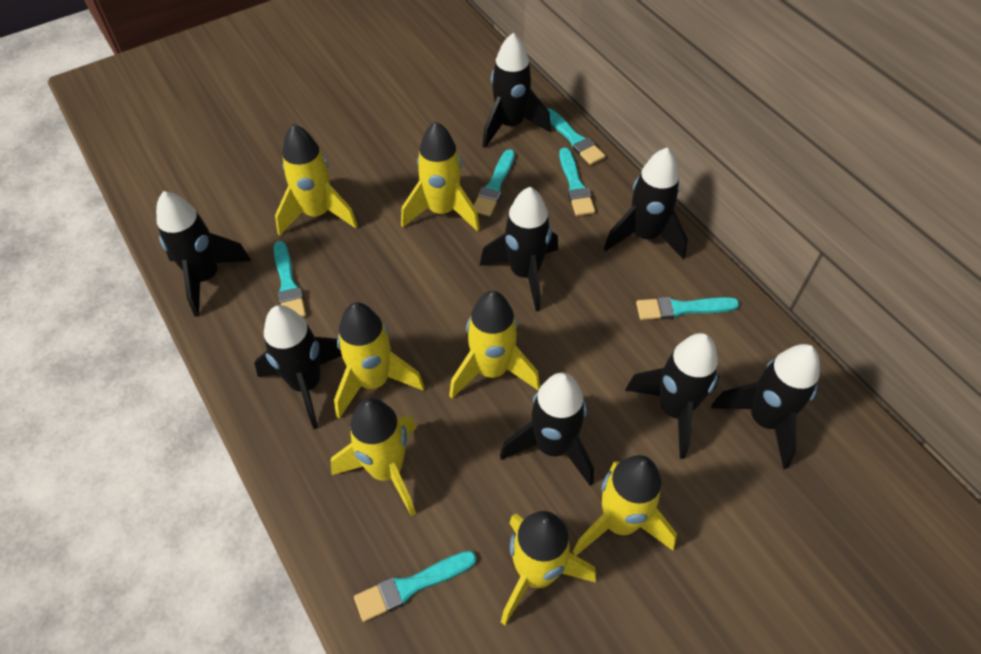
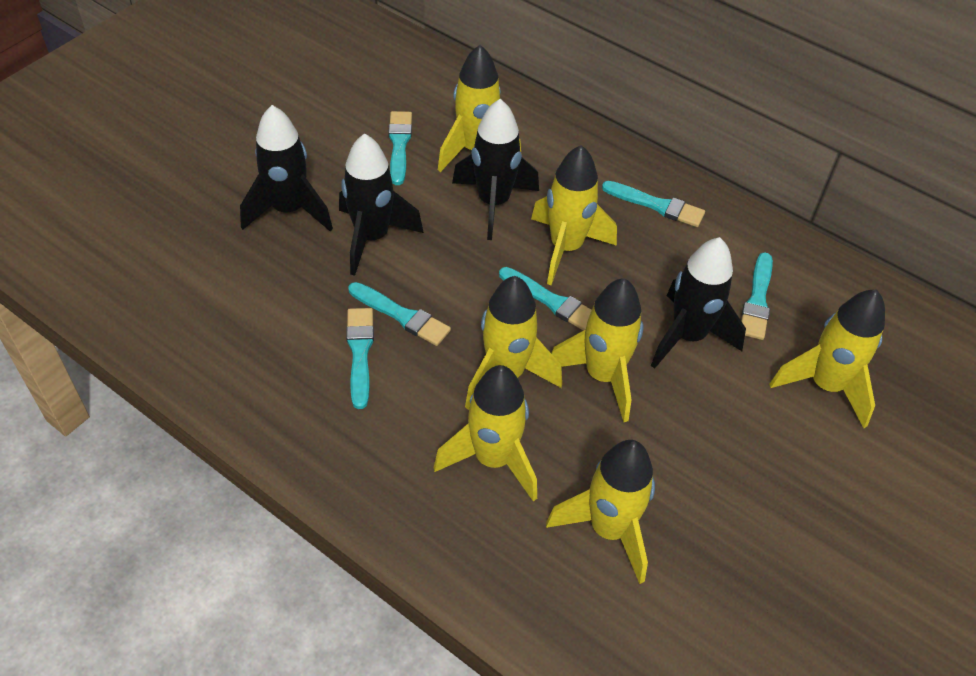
black rocket: [156,191,251,317] [254,305,342,429] [480,187,558,311] [482,33,551,148] [500,373,594,486] [604,148,688,259] [625,333,720,459] [711,344,820,469] = 8 -> [240,105,333,231] [339,133,424,276] [452,99,539,240] [651,237,746,369] = 4

